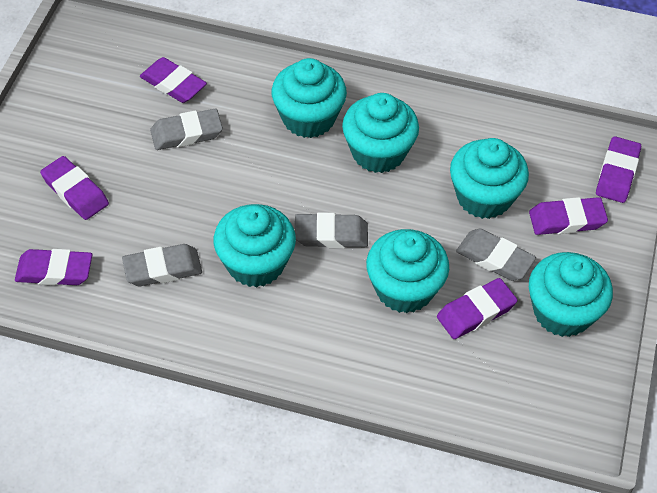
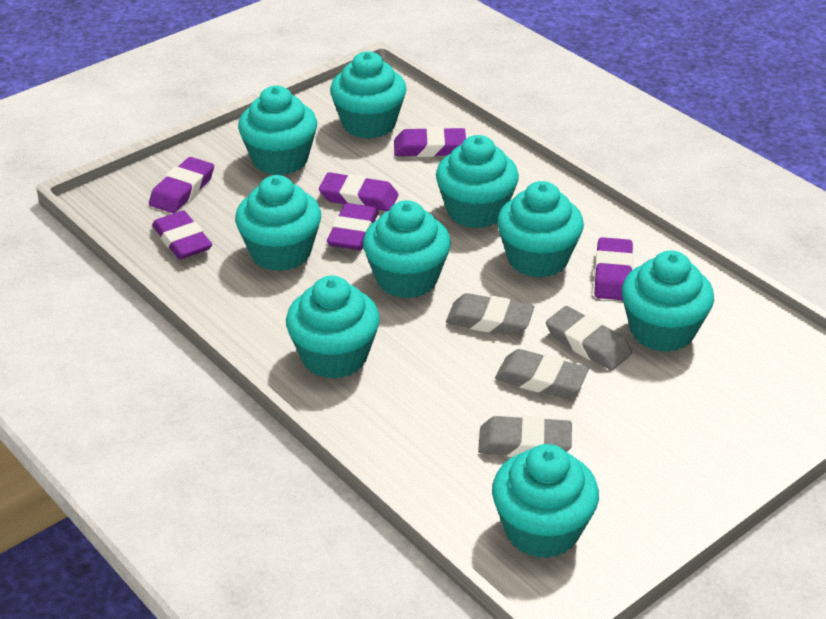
turquoise cupcake: [214,204,296,287] [271,58,347,138] [342,93,419,173] [366,229,449,313] [450,138,529,219] [529,252,613,337] = 6 -> [235,175,321,271] [238,86,317,175] [286,276,380,379] [330,52,406,139] [363,200,451,298] [436,135,519,228] [492,444,599,558] [497,181,584,278] [622,250,714,352] = 9

